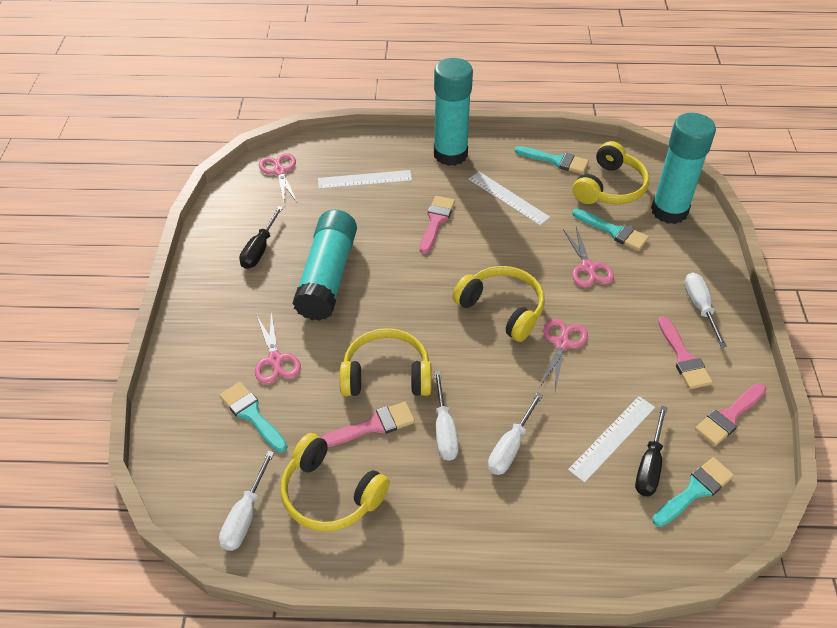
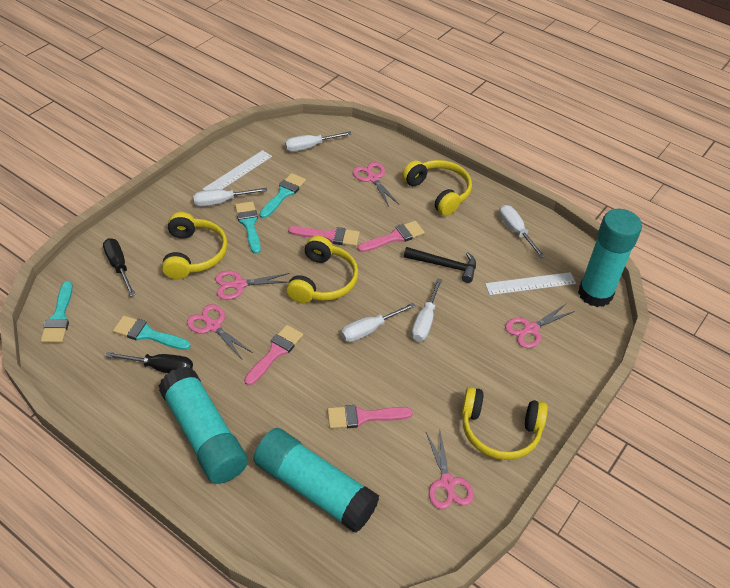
black hammer: none = 0 -> [404,247,476,283] = 1
pink scissors: [255,312,301,384] [259,153,297,202] [540,319,588,391] [563,227,614,287] = 4 -> [187,304,253,359] [215,271,290,300] [353,162,399,207] [426,431,474,509] [505,304,575,348] = 5
white ruler: [318,170,412,189] [469,172,550,226] [568,396,655,483] = 3 -> [202,150,272,191] [485,272,576,295] = 2
white screwdriver: [219,451,274,551] [434,371,459,461] [488,392,543,475] [684,272,727,348] = 4 -> [193,187,268,207] [285,131,352,152] [341,303,415,342] [412,278,442,341] [499,205,545,258] = 5

